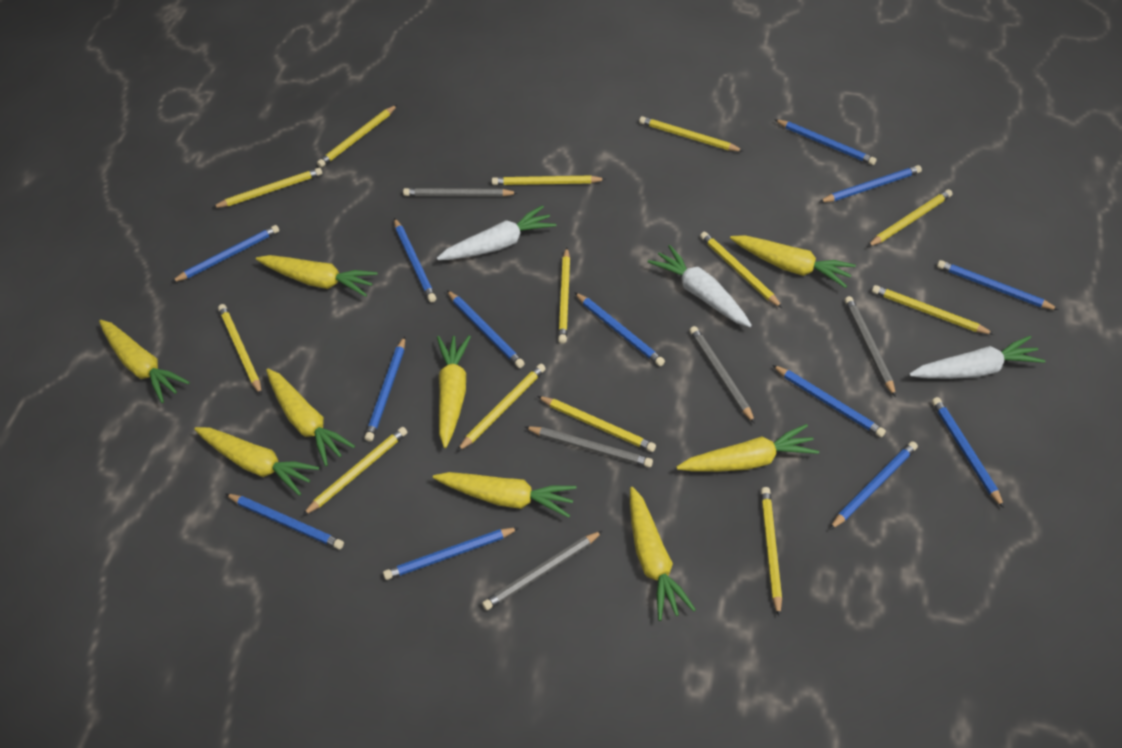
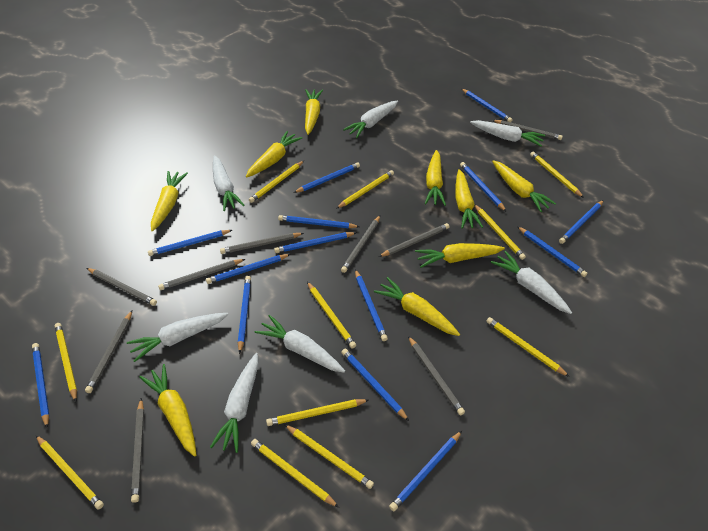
blue pencil: [171,225,279,283] [226,494,344,550] [365,336,405,442] [383,527,519,580] [394,218,436,302] [447,290,525,368] [574,292,665,366] [772,365,886,437] [774,119,877,165] [819,165,922,202] [829,441,918,530] [932,397,1004,508] [937,260,1059,310] = 13 -> [32,343,49,428] [148,230,232,256] [206,254,291,284] [238,276,251,354] [274,232,356,253] [278,215,359,228] [294,162,360,193] [341,348,409,421] [355,269,388,341] [389,431,462,511] [460,162,507,212] [462,89,513,122] [517,226,587,277] [559,200,604,244] = 14
grey pencil: [403,188,518,197] [482,531,602,610] [525,426,653,468] [690,326,755,423] [845,296,896,397] = 5 -> [85,311,132,393] [87,268,157,306] [131,398,144,503] [158,259,245,290] [220,233,304,254] [341,216,380,273] [379,223,449,257] [408,336,465,415] [492,120,563,140] = 9
white carrot: [437,205,556,260] [648,245,752,327] [909,336,1045,379] = 3 -> [127,313,229,362] [210,353,259,453] [213,155,245,211] [254,315,345,373] [343,100,398,138] [470,120,545,147] [491,251,572,314] = 7
yellow pencil: [212,168,322,208] [218,304,262,395] [302,427,407,516] [317,105,397,168] [457,364,546,452] [492,175,606,185] [537,396,656,452] [558,247,570,344] [639,116,743,151] [700,232,782,308] [761,487,782,617] [867,189,953,247] [872,285,994,335] = 13 -> [36,435,104,510] [54,323,77,402] [249,161,304,203] [251,439,339,508] [266,399,369,426] [284,424,374,489] [307,282,356,349] [336,170,394,209] [475,205,526,260] [486,317,570,377] [530,152,584,198] = 11

